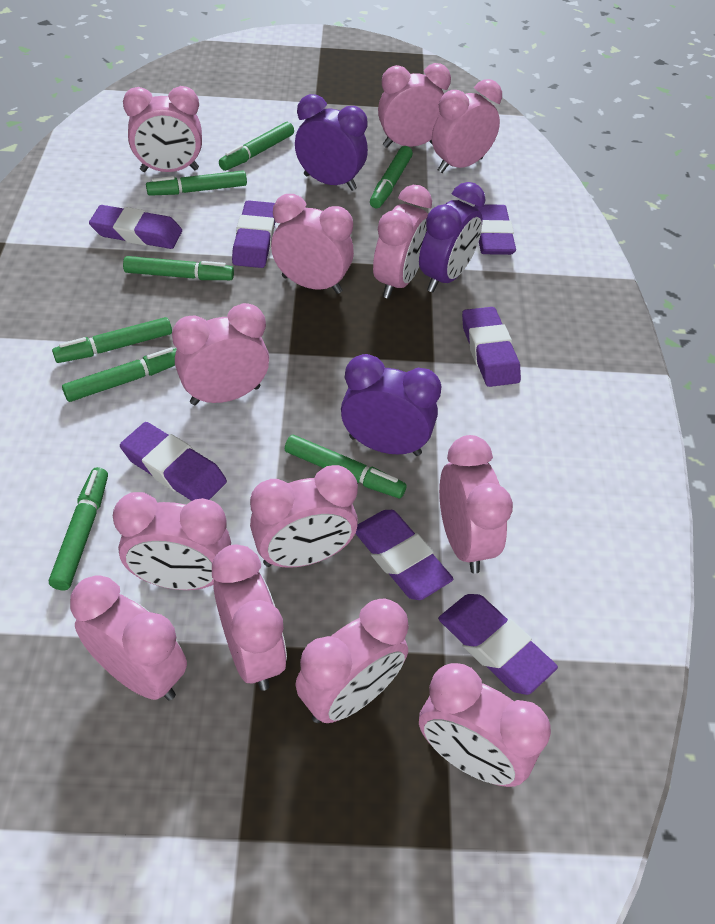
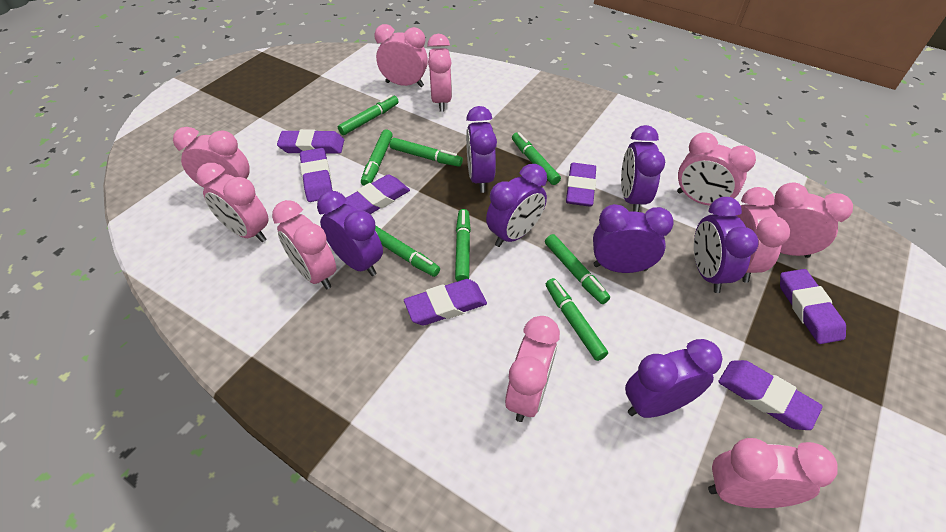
pink clock: [70,575,187,700] [113,492,231,590] [123,86,202,172] [172,303,269,405] [212,545,287,691] [250,465,358,568] [271,194,354,294] [295,598,409,723] [373,185,432,299] [378,63,451,148] [419,663,551,787] [432,79,502,173] [439,435,513,573] = 13 -> [173,127,250,188] [196,163,269,242] [272,200,336,290] [374,24,428,87] [427,34,452,112] [505,316,560,422] [677,133,756,206] [708,438,838,508] [735,187,790,283] [768,183,853,258] = 10
purple clock: [295,94,368,191] [341,354,442,456] [419,182,486,292] = 3 -> [317,191,383,276] [466,106,497,193] [486,164,547,247] [593,204,674,273] [621,125,665,212] [625,339,723,418] [694,197,759,293] = 7

